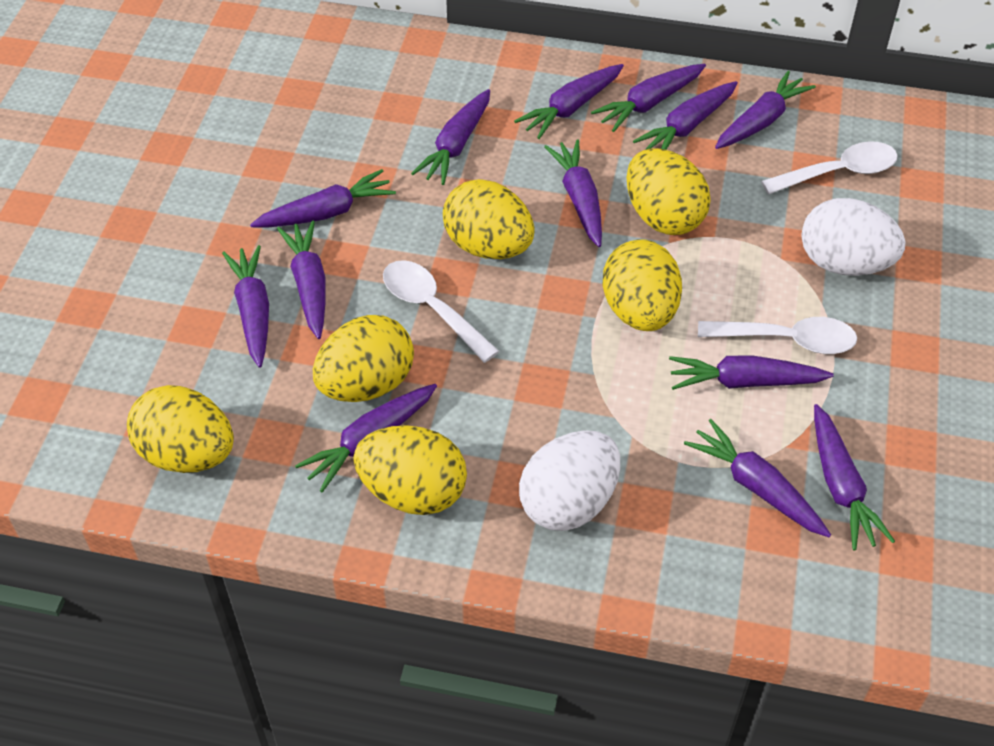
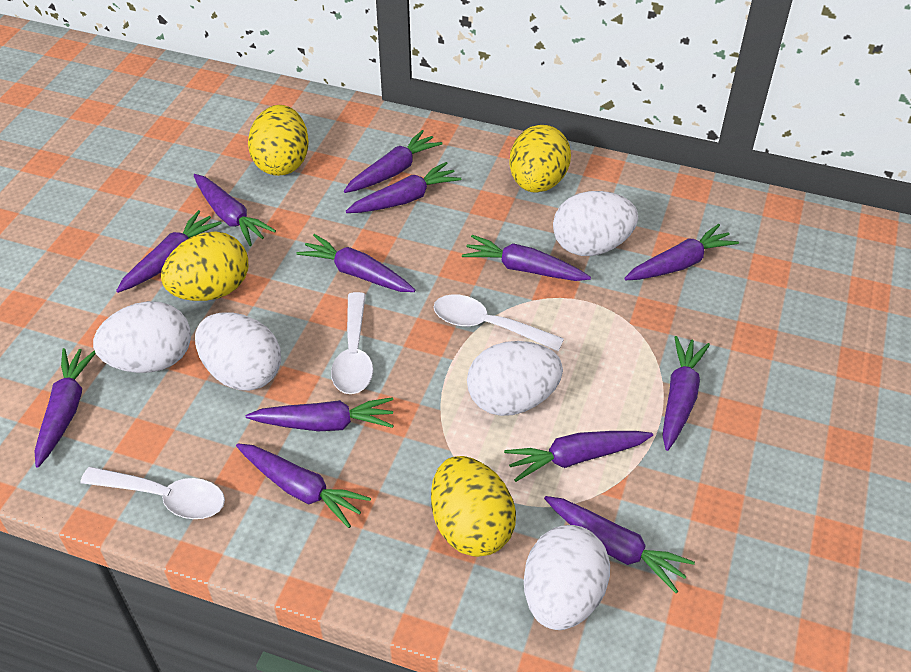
white egg: [519,430,620,531] [801,198,906,276] = 2 -> [93,301,191,373] [195,313,281,391] [467,341,563,416] [524,525,610,630] [553,191,638,256] = 5
yellow egg: [127,385,234,473] [313,315,414,402] [353,425,467,515] [443,179,535,259] [602,240,682,331] [626,148,711,235] = 6 -> [161,231,248,301] [248,105,309,176] [431,456,516,557] [509,125,571,193] = 4

